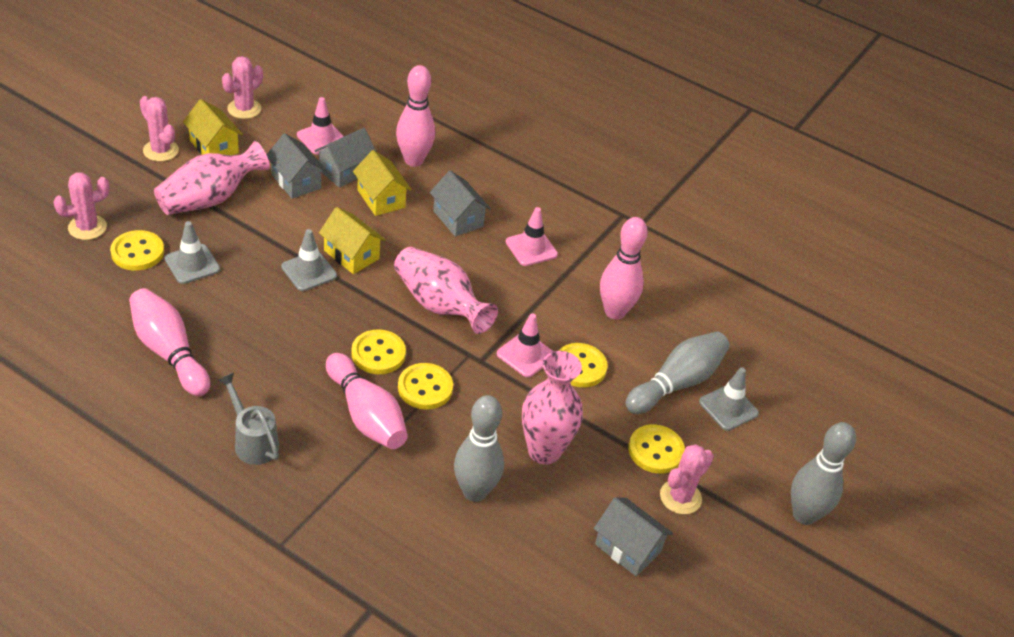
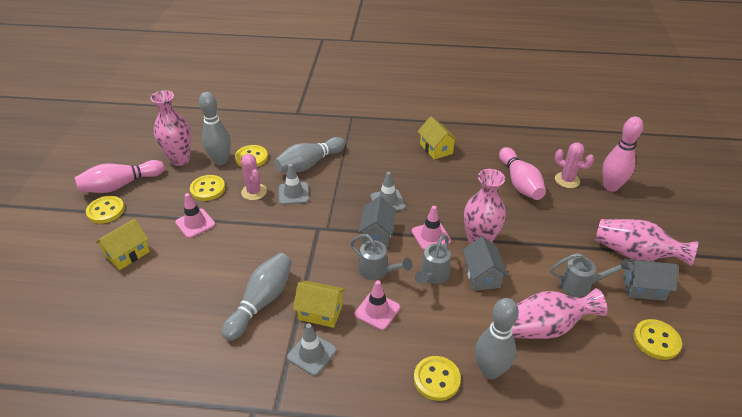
grey bowling pin: [454,395,504,502] [626,331,730,414] [791,422,856,525] = 3 -> [199,92,231,165] [222,253,292,341] [274,137,345,172] [475,298,519,379] = 4
grey house: [267,133,326,199] [314,128,376,188] [430,170,491,237] [594,497,673,577] = 4 -> [359,196,396,247] [463,236,508,291] [623,259,678,301] = 3
grey watering can: [218,373,279,465] = 1 -> [350,234,413,280] [415,235,451,284] [550,253,630,297] = 3
pink bowling pin: [129,288,210,396] [326,353,408,449] [396,65,435,167] [600,217,648,320] = 4 -> [75,160,165,193] [499,147,546,200] [602,117,643,192] = 3
pink cactus: [53,172,110,240] [140,96,179,162] [222,56,263,119] [660,444,714,514] = 4 -> [241,154,267,200] [555,142,594,188] = 2
pink vase: [154,141,270,215] [394,247,498,334] [522,351,583,465] = 3 -> [150,90,191,166] [464,169,506,245] [512,288,607,339] [595,219,699,266] = 4

